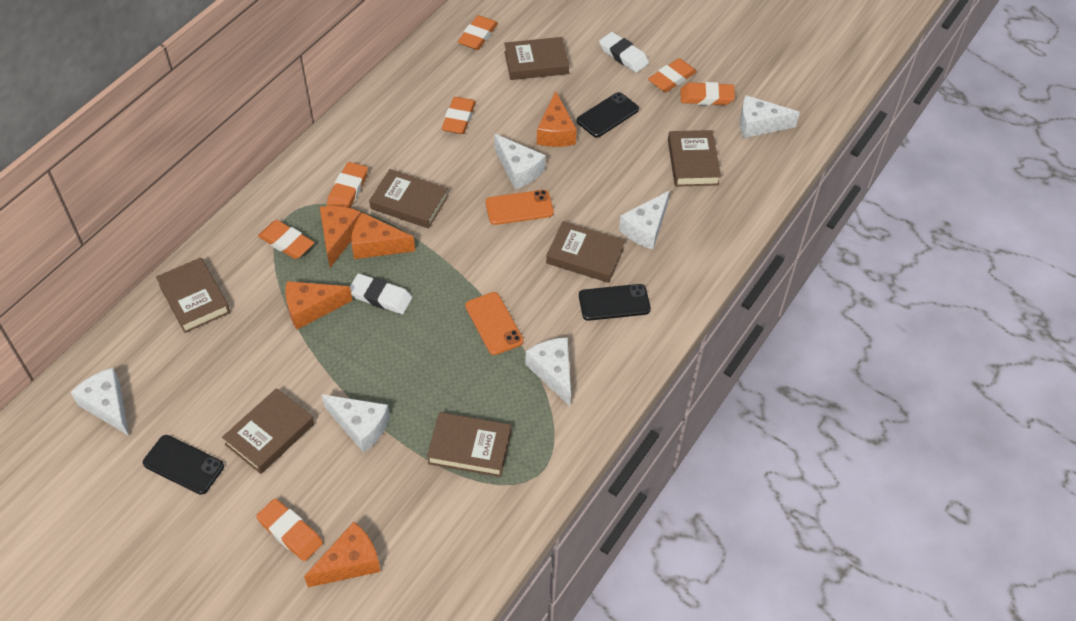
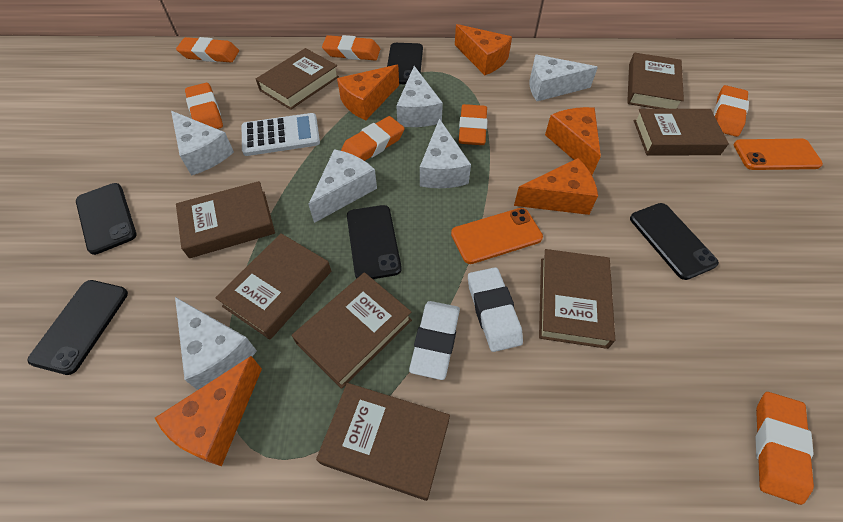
black phone: [143,435,224,495] [577,92,639,138] [579,284,651,321] = 3 -> [27,280,128,375] [76,183,136,255] [347,205,402,279] [387,43,423,84] [630,203,719,280] = 5
brown book: [156,257,230,333] [222,388,314,474] [369,169,448,229] [427,412,511,477] [504,37,569,80] [546,221,625,283] [668,130,721,187] = 7 -> [176,181,275,258] [215,233,331,340] [256,48,339,110] [292,272,412,389] [316,383,450,501] [539,249,615,349] [627,53,684,109] [634,109,729,155] = 8
white calculator: none = 0 -> [242,113,320,156] = 1

